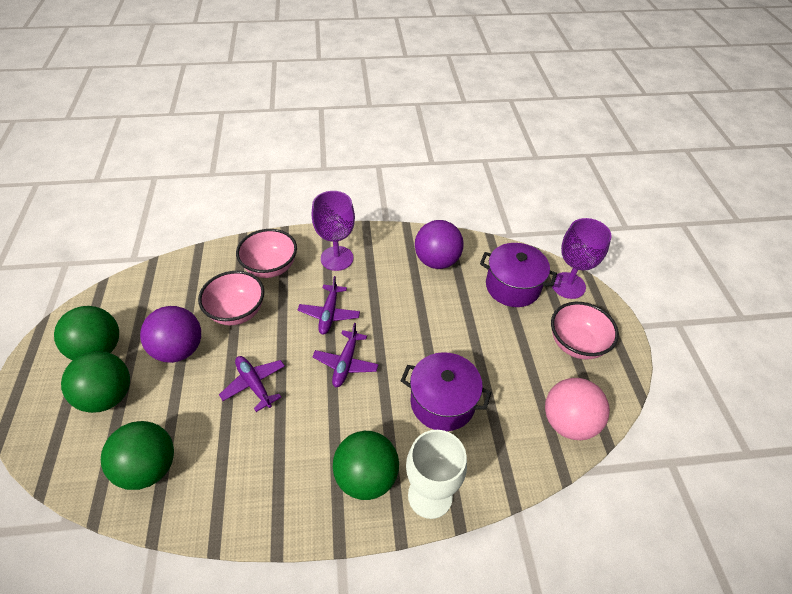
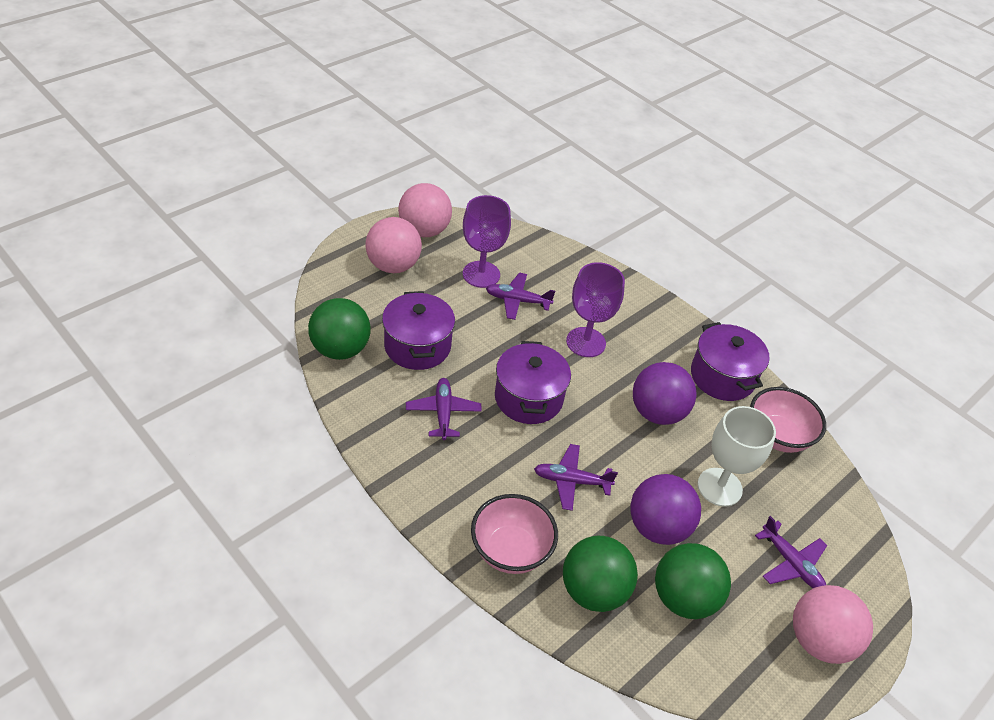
green ball: [54,306,119,360] [61,351,130,413] [101,421,174,490] [333,431,399,500] = 4 -> [308,298,371,360] [563,536,638,612] [655,543,731,619] = 3
pink ball: [545,378,610,440] = 1 -> [366,217,422,273] [398,183,452,237] [793,585,873,664] = 3
pink bowl: [198,271,264,325] [236,229,297,278] [551,302,619,359] = 3 -> [471,494,558,574] [750,387,826,453] = 2
purple plane: [219,356,285,412] [298,276,360,335] [312,323,379,387] = 3 -> [406,378,482,440] [486,273,555,320] [534,444,618,511] [755,516,827,588] = 4
purple pot: [401,352,491,431] [480,243,557,307] = 2 -> [382,291,455,370] [495,341,571,424] [691,322,770,401] = 3

